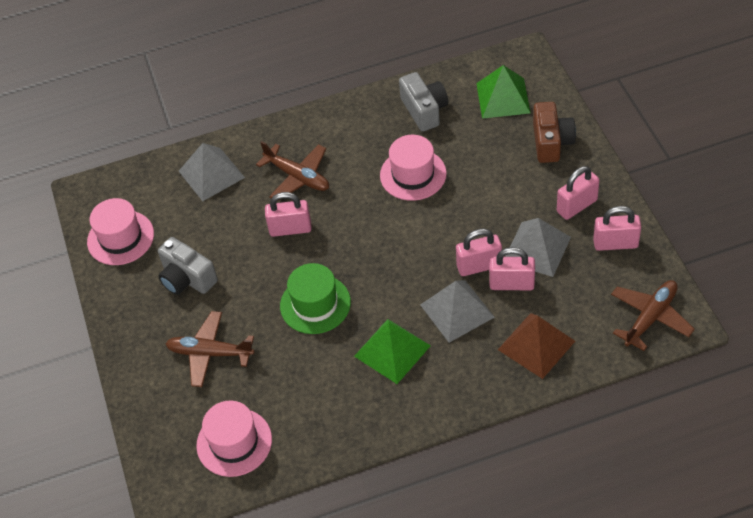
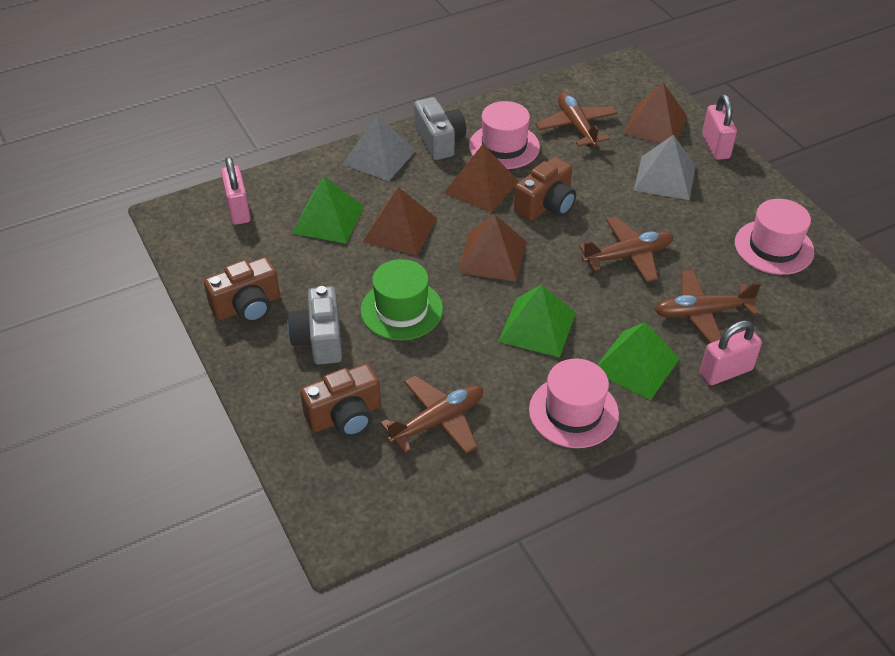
brown camera: [533,102,576,163] = 1 -> [204,257,280,323] [300,364,381,437] [514,157,576,221] = 3
brown plane: [165,311,254,387] [256,141,329,201] [611,280,695,351] = 3 -> [380,375,483,454] [535,92,618,147] [579,216,673,283] [655,270,761,343] = 4
brown pyramid: [498,313,575,379] = 1 -> [363,187,437,256] [444,144,519,213] [458,214,526,282] [623,83,688,143] = 4
green pyramid: [354,319,431,384] [476,65,531,119] = 2 -> [292,177,364,244] [498,284,576,358] [597,322,680,400] = 3
grey pyramid: [179,143,245,201] [420,280,495,343] [505,218,571,277] = 3 -> [343,115,416,181] [634,135,696,200] = 2
pink padlock: [265,192,312,237] [456,229,502,276] [489,247,535,290] [557,166,599,220] [593,206,641,251] = 5 -> [221,156,251,225] [700,320,762,385] [702,94,737,160] = 3

